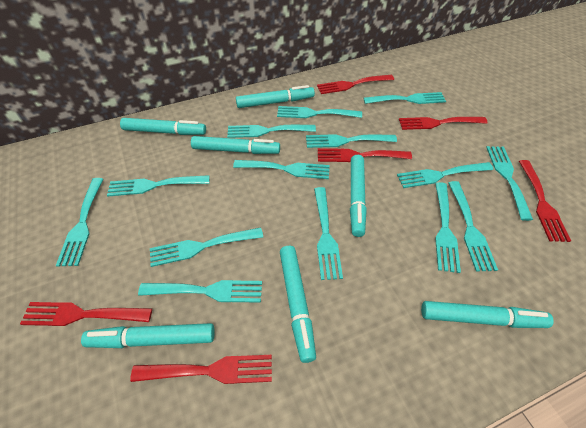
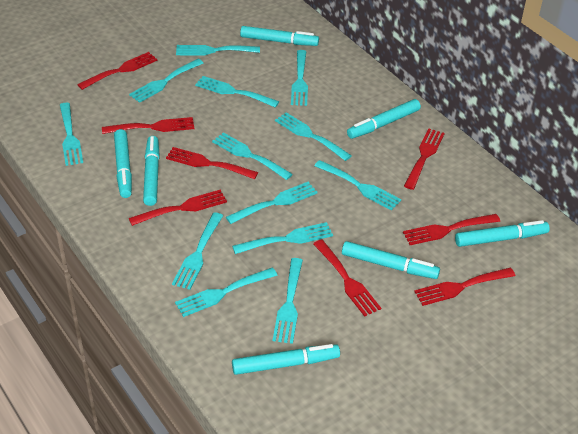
red fork: [20,302,152,326] [130,355,272,384] [317,75,394,94] [318,148,412,162] [399,117,487,130] [519,160,571,242] = 6 -> [77,52,157,90] [102,117,194,134] [129,190,227,226] [166,147,258,179] [313,240,381,317] [403,214,500,245] [404,129,445,190] [414,268,516,306] = 8
turquoise fork: [56,178,103,267] [107,175,209,196] [138,280,262,303] [150,227,263,267] [227,125,316,138] [233,160,330,179] [277,106,362,118] [306,134,397,148] [314,187,343,280] [363,92,446,104] [397,162,493,188] [435,182,461,273] [448,181,498,272] [486,146,533,221] = 14 -> [60,103,83,166] [129,59,204,103] [172,213,223,290] [175,267,278,317] [176,45,260,56] [195,76,279,108] [212,132,293,180] [226,182,318,224] [232,222,333,254] [273,258,303,344] [275,112,352,161] [291,50,308,106] [314,160,401,211] = 13

